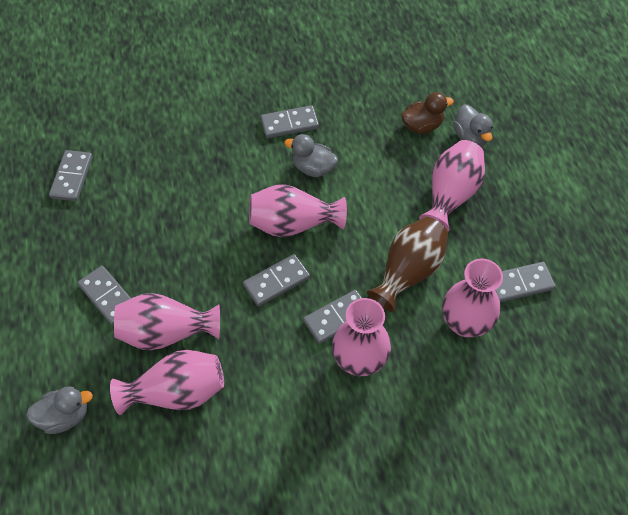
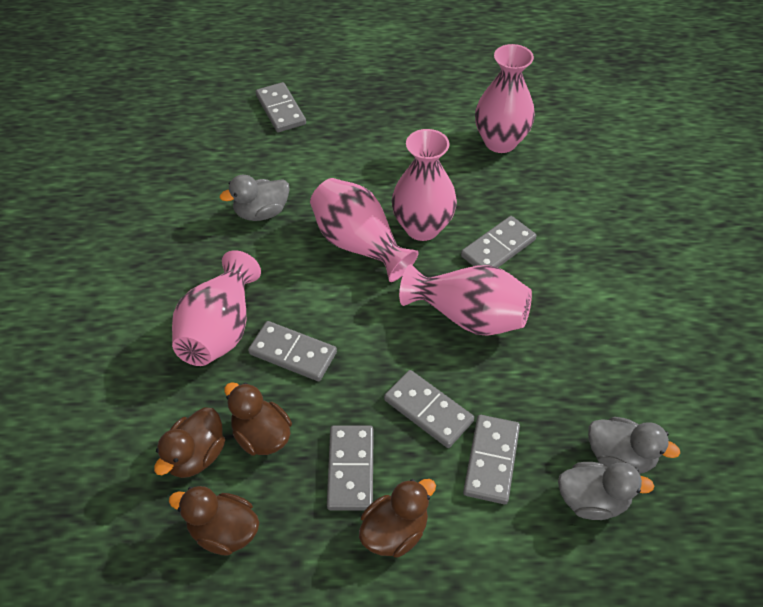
brown duck: [401,92,454,134] = 1 -> [154,407,225,478] [169,486,259,556] [225,382,292,456] [359,479,436,557] = 4
brown vase: [367,217,448,312] = 1 -> none = 0
pink vase: [110,350,224,415] [114,293,220,351] [249,184,347,237] [332,298,391,376] [419,140,485,232] [442,259,503,337] = 6 -> [172,250,261,366] [310,178,418,282] [392,129,457,241] [399,264,532,336] [475,44,535,153] = 5

